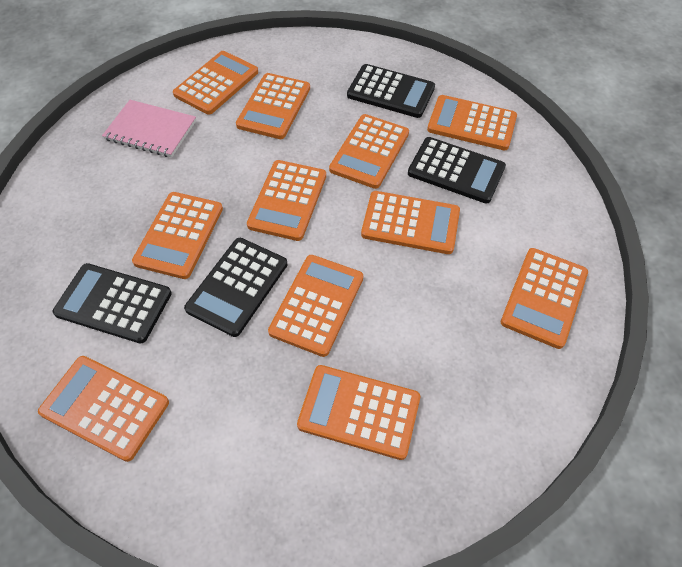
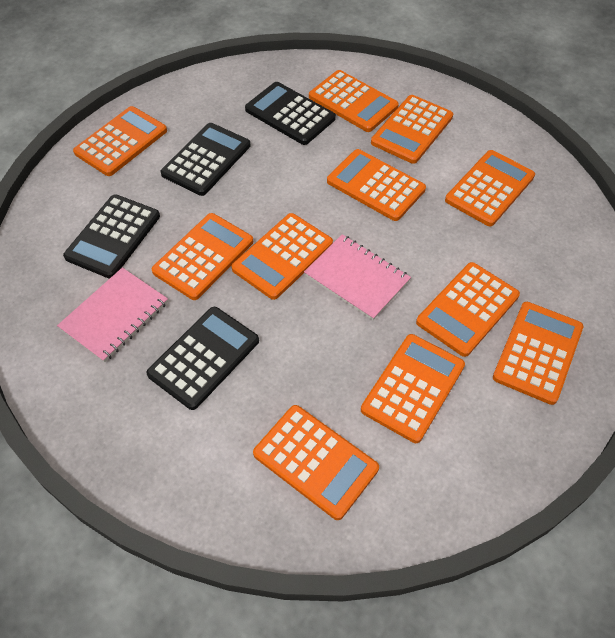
pink notebook: [102,100,196,157] = 1 -> [57,267,168,362] [304,234,411,320] = 2

